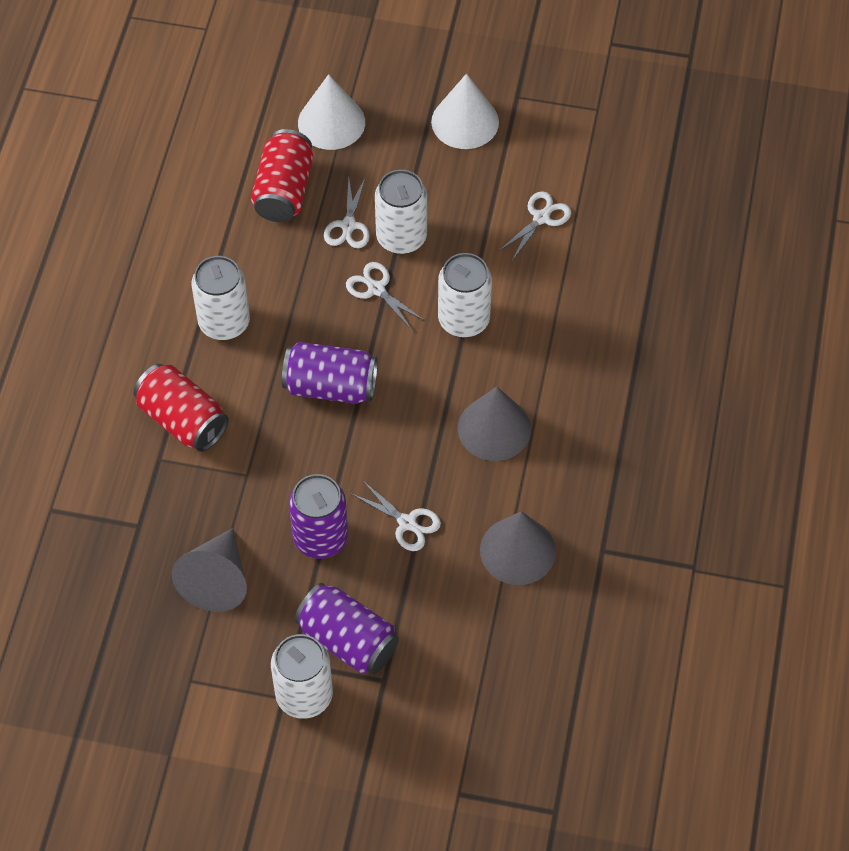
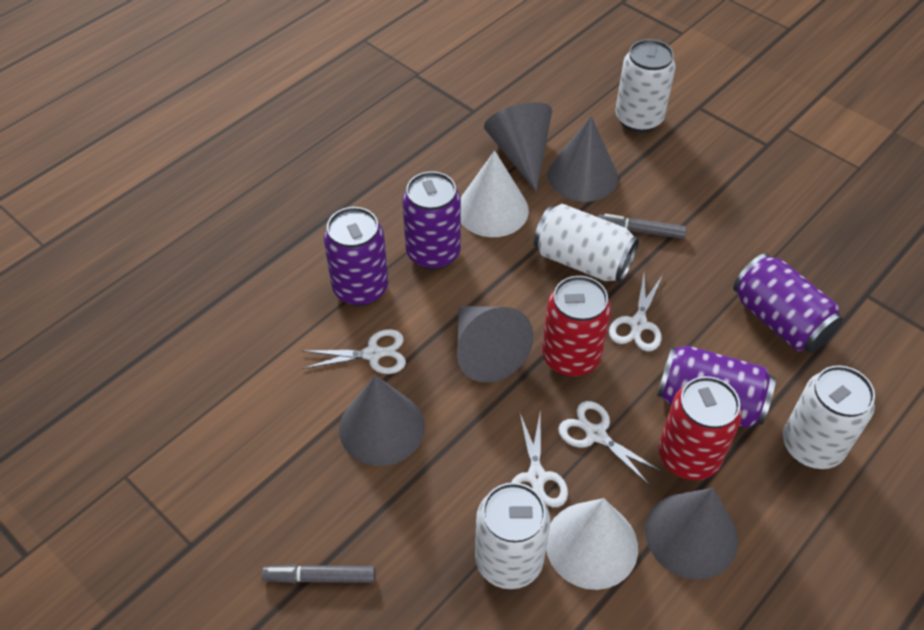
grey cone: [172,528,247,612] [458,387,531,461] [480,511,556,585] = 3 -> [339,375,425,466] [457,306,534,383] [484,102,552,192] [548,116,618,202] [645,488,738,579] = 5
grey marker: none = 0 -> [261,564,375,583] [598,214,686,239] = 2
purple can: [282,342,378,404] [289,474,348,559] [295,583,399,674] = 3 -> [324,207,388,306] [402,171,461,270] [657,346,776,428] [733,253,843,353] = 4

